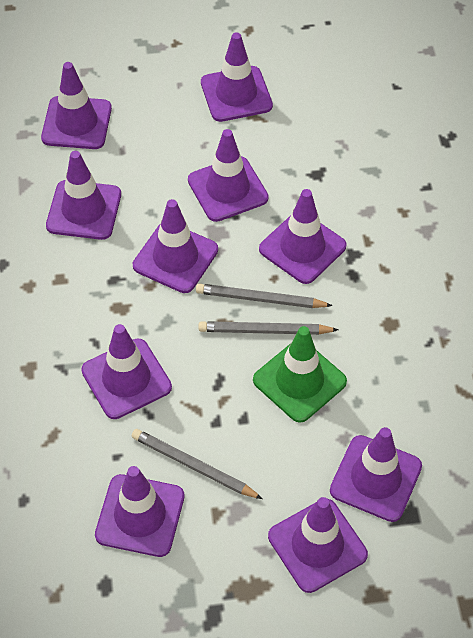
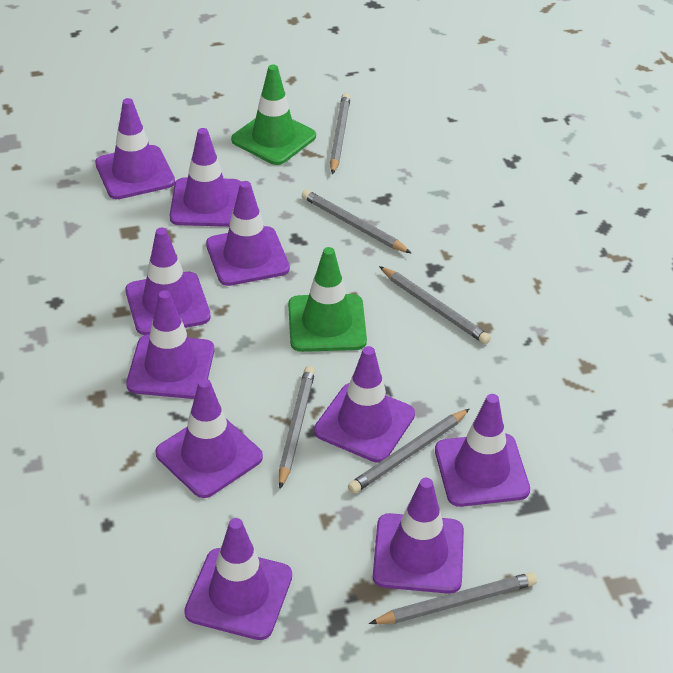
green traffic cone: [253,326,347,423] = 1 -> [231,65,316,165] [288,247,367,352] = 2
grey pencil: [131,429,263,499] [196,284,333,308] [198,321,338,335] = 3 -> [279,366,315,489] [302,189,412,254] [330,93,351,175] [348,409,469,494] [369,572,537,624] [379,266,491,344] = 6

